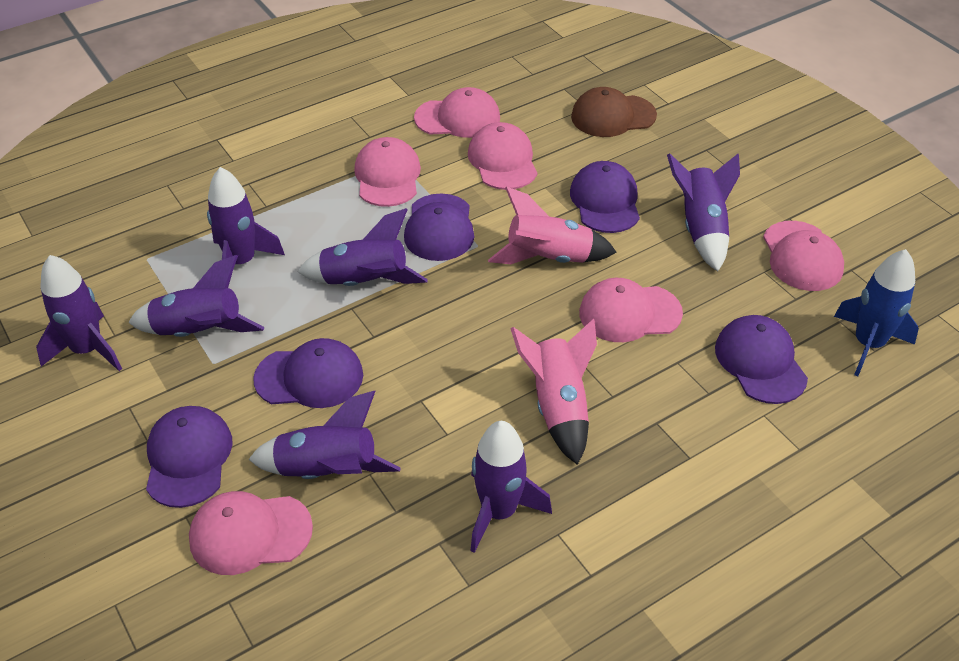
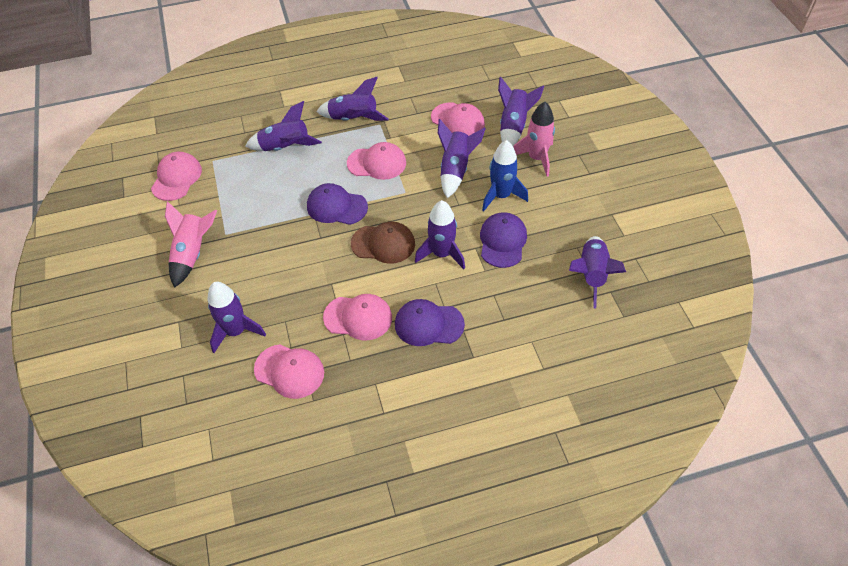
pink cap: [189,491,313,575] [354,137,421,207] [414,87,500,138] [468,122,537,190] [579,278,683,342] [763,221,844,291] = 6 -> [151,152,202,201] [254,344,324,399] [323,294,392,340] [347,142,406,180] [431,102,485,136] = 5
purple cap: [146,406,233,508] [253,338,363,408] [404,193,474,261] [570,161,640,233] [715,315,808,404] = 5 -> [307,183,368,225] [395,299,465,346] [480,212,527,268] = 3

